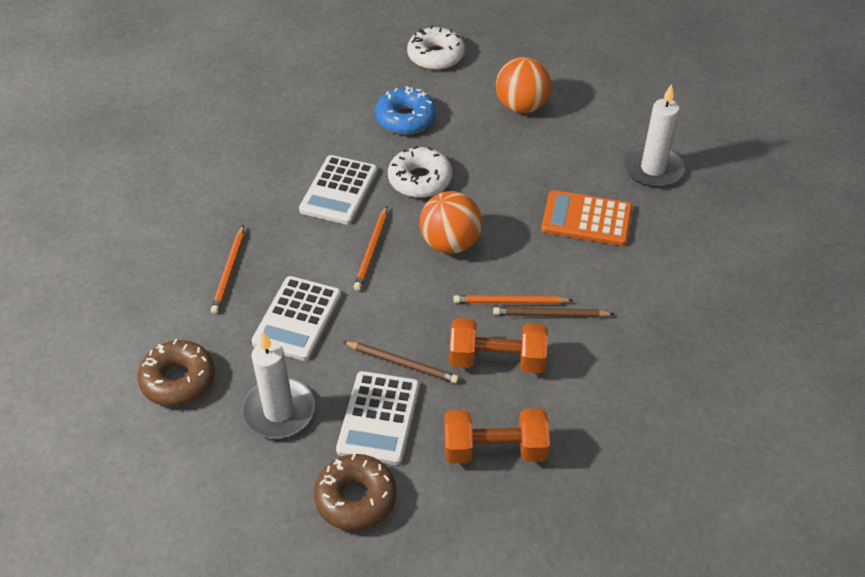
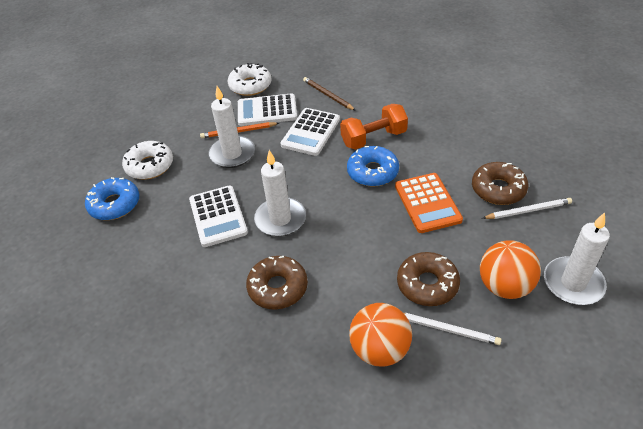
blue donut: [375,86,436,135] = 1 -> [85,177,139,220] [347,146,399,187] = 2
brown donut: [137,339,215,406] [314,454,397,531] = 2 -> [246,256,308,310] [397,252,460,306] [472,162,528,205] = 3
brown pencil: [343,341,459,383] [493,307,614,318] = 2 -> [303,77,356,111] = 1
orange dumbbell: [444,408,550,464] [449,318,548,373] = 2 -> [340,104,408,150] = 1
orange pencil: [211,225,244,314] [354,206,387,291] [453,295,574,304] = 3 -> [200,122,279,138] = 1
white candle: [241,332,315,438] [624,84,685,187] = 2 -> [208,86,255,168] [254,150,306,237] [544,212,610,305] = 3
white pencil: none = 0 -> [404,313,501,345] [483,198,572,219] = 2

